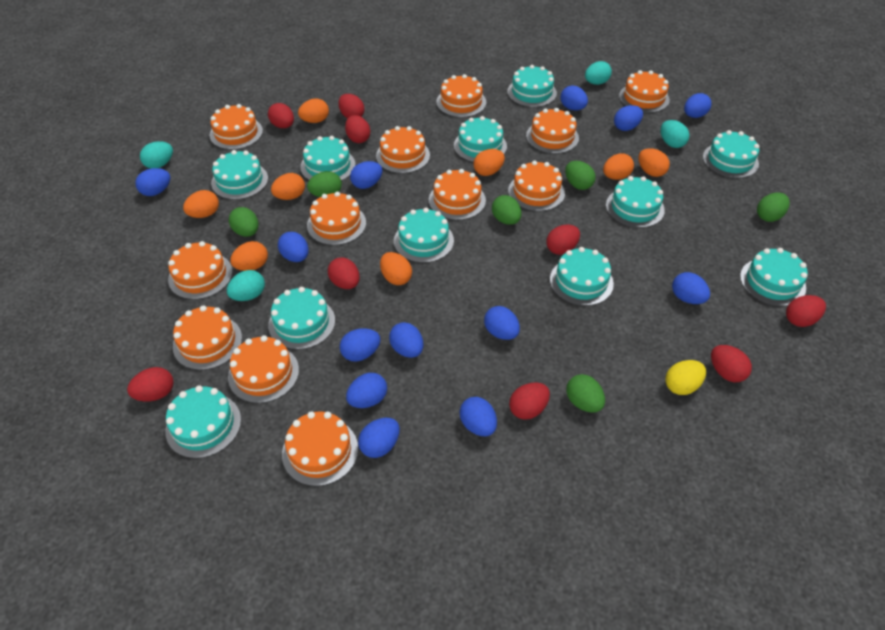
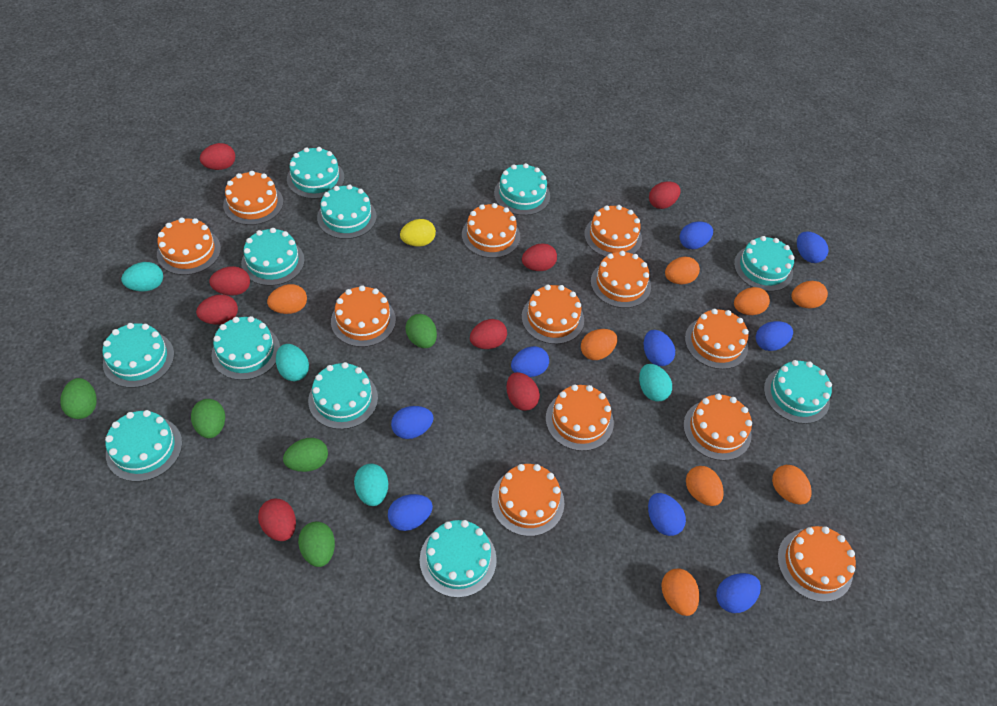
blue egg: [135,168,170,196] [278,232,309,262] [340,328,381,362] [346,373,387,408] [350,161,382,189] [358,418,400,458] [389,322,423,358] [460,397,497,436] [484,306,520,340] [561,85,588,110] [614,105,643,131] [672,272,710,304] [684,93,712,118] = 13 -> [388,494,433,531] [391,406,434,439] [511,346,549,377] [644,330,675,366] [648,493,686,536] [680,222,713,249] [716,573,761,613] [756,321,793,351] [797,231,829,263] = 9
green egg: [229,207,259,237] [307,171,342,197] [492,195,522,225] [565,161,596,190] [566,374,605,413] [757,193,790,222] = 6 -> [60,378,97,419] [191,399,225,438] [283,438,328,472] [298,521,335,567] [405,314,437,348] = 5
red egg: [127,367,174,401] [268,103,294,128] [328,258,360,289] [338,94,364,118] [345,115,370,143] [509,383,550,420] [546,225,580,255] [711,345,752,382] [786,295,826,327] = 9 -> [196,294,238,325] [200,143,235,170] [209,266,250,296] [258,499,296,541] [470,319,507,349] [506,372,540,411] [522,243,557,271] [649,182,681,209] = 8

